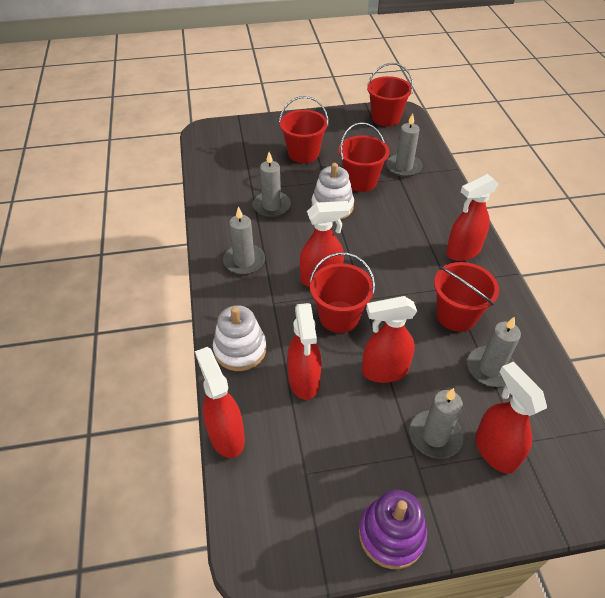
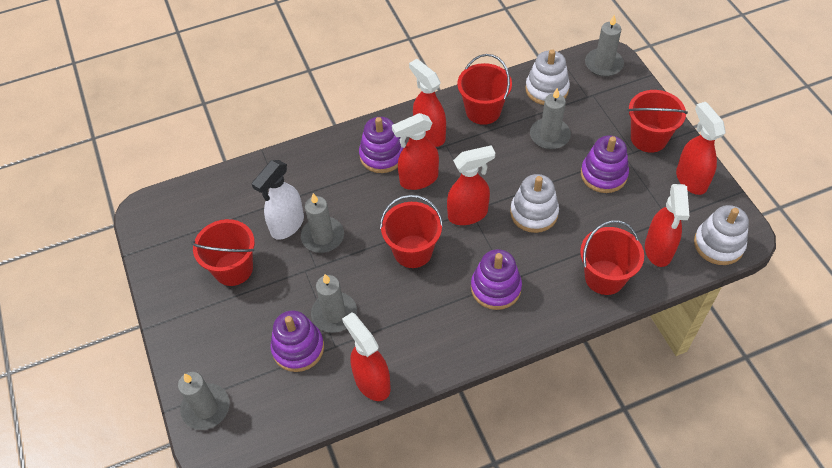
purple stacking toy: [359,490,427,569] = 1 -> [270,310,324,372] [359,117,404,173] [471,249,522,310] [581,135,629,193] = 4
white spray bottle: none = 0 -> [252,160,304,240] = 1
white stacking toy: [213,305,267,371] [311,163,354,220] = 2 -> [510,174,559,233] [525,50,570,105] [694,205,749,265] = 3

